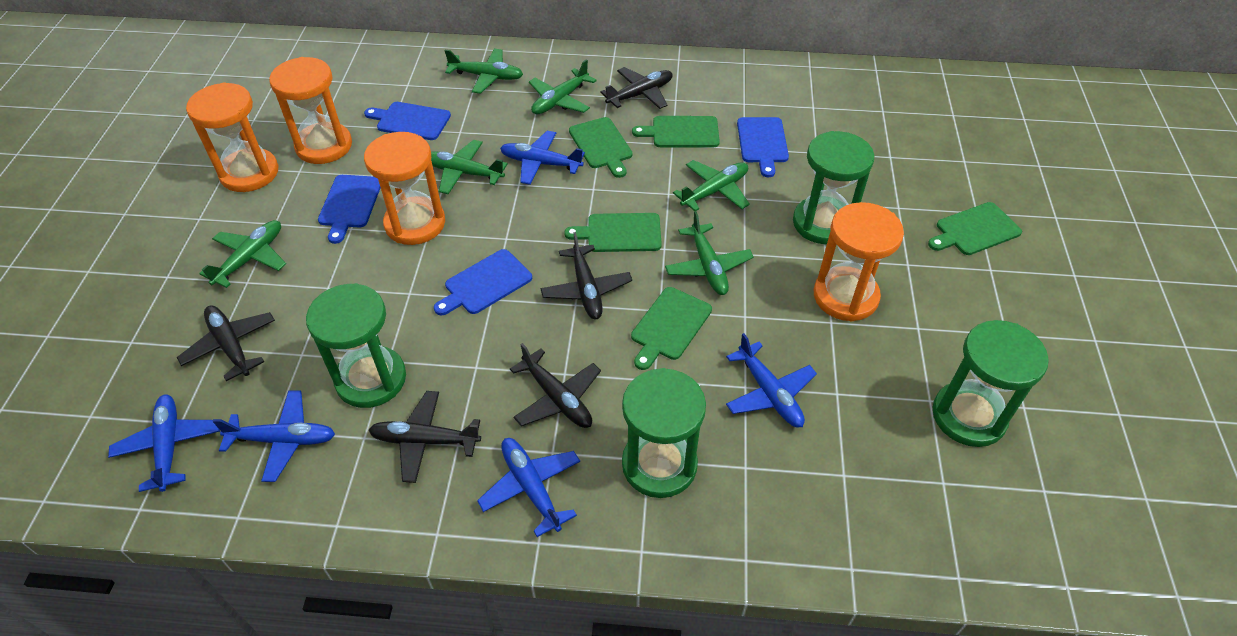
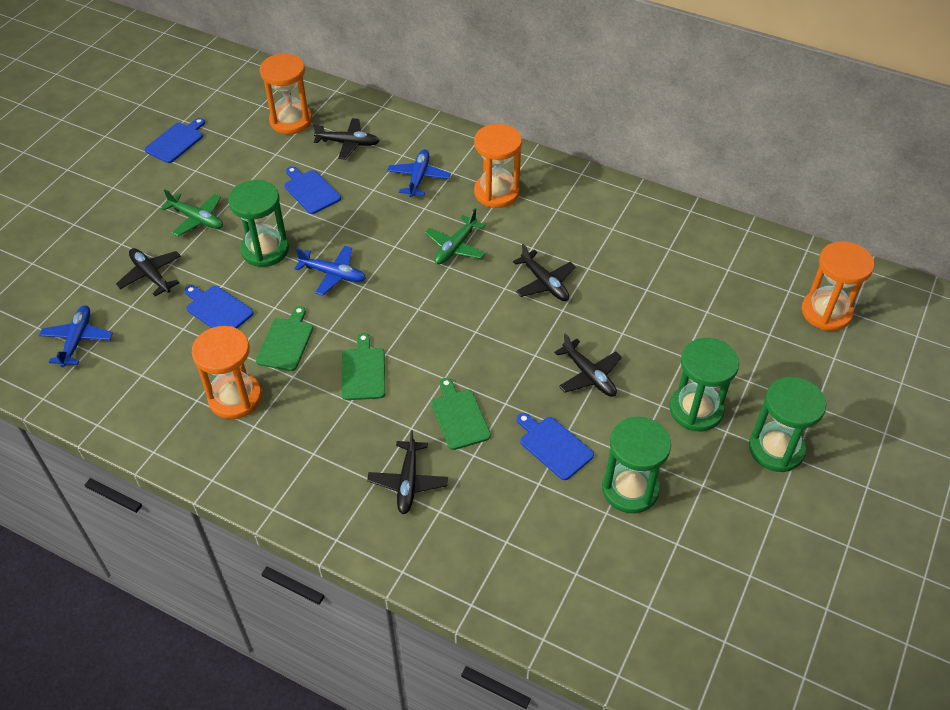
blue plane: [108,394,220,492] [212,390,335,482] [477,438,580,537] [500,131,585,185] [726,333,817,427] = 5 -> [39,305,113,367] [294,246,366,296] [387,149,451,197] = 3
green cutting board: [564,213,662,252] [569,117,633,178] [631,287,712,370] [632,116,720,147] [928,202,1022,255] = 5 -> [256,306,313,371] [342,333,385,400] [431,378,491,450] = 3
green plane: [199,220,286,288] [431,140,508,194] [445,49,523,94] [529,59,597,114] [665,211,754,295] [673,160,750,211] = 6 -> [161,189,223,236] [425,208,486,264] = 2

